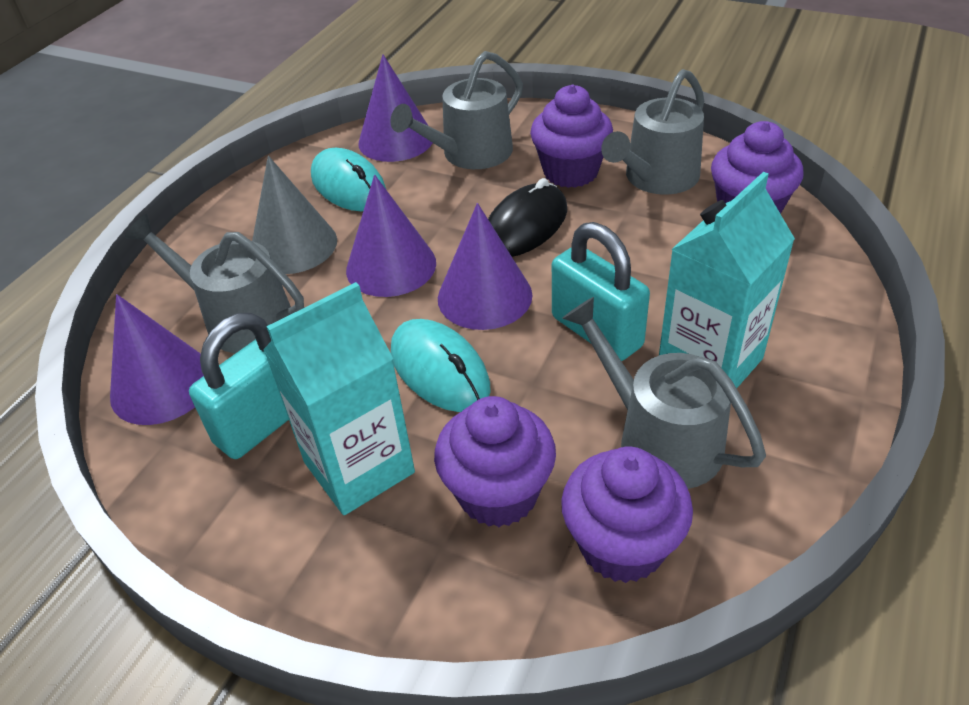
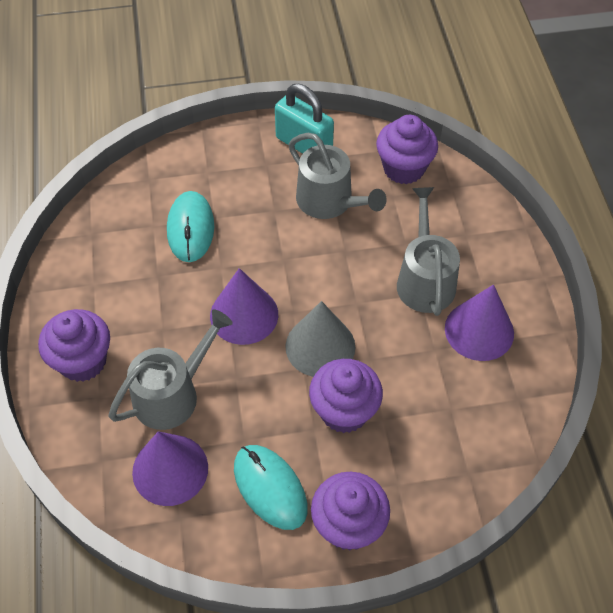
black mouse: [488,178,567,257] = 1 -> none = 0
grey watering can: [124,214,304,353] [390,51,523,169] [562,297,766,489] [601,69,704,195] = 4 -> [108,309,233,430] [288,133,387,219] [397,187,460,316] = 3
purple cone: [110,294,204,425] [346,175,436,297] [359,54,432,162] [438,203,532,330] = 4 -> [132,431,208,506] [210,268,278,345] [445,284,514,361] = 3
turquoise carton: [263,282,415,515] [659,172,795,388] = 2 -> none = 0
turquoise padlock: [189,312,289,459] [552,222,650,361] = 2 -> [275,84,334,154] = 1

